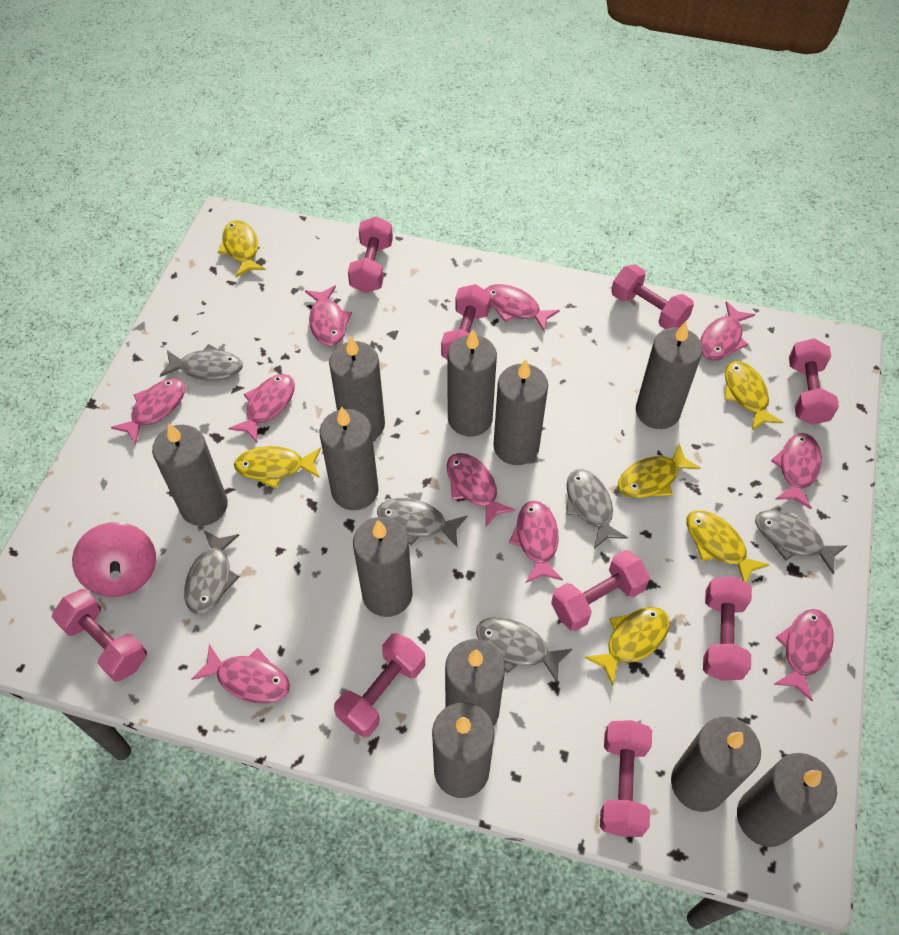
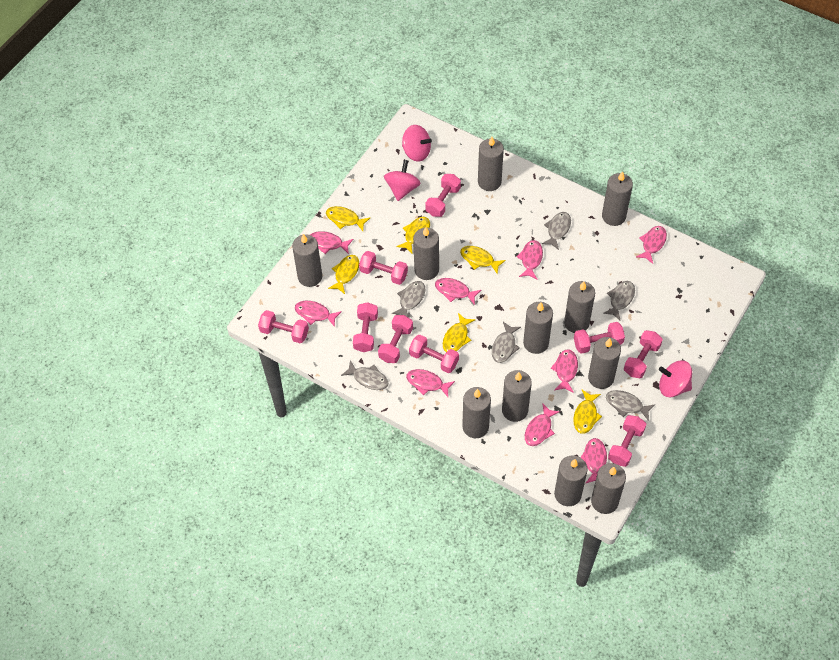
pink fish: [111,378,185,445] [191,644,290,704] [228,374,295,442] [305,285,352,346] [447,453,516,527] [485,284,560,332] [509,501,563,583] [700,302,755,361] [771,433,822,509] [773,609,834,702] = 10 -> [295,301,342,327] [310,231,354,254] [406,369,455,397] [435,278,481,305] [517,240,543,279] [525,403,560,446] [551,349,578,393] [580,438,607,484] [636,226,667,264] = 9
pink spinning top: [72,522,156,597] = 1 -> [384,160,421,201] [402,125,432,162] [659,360,692,397] = 3

